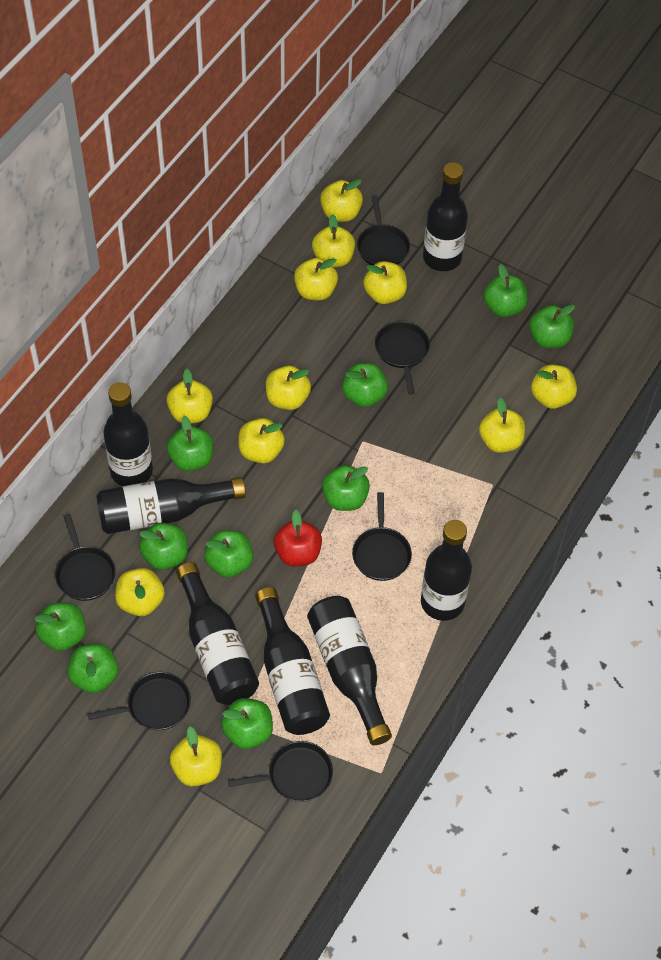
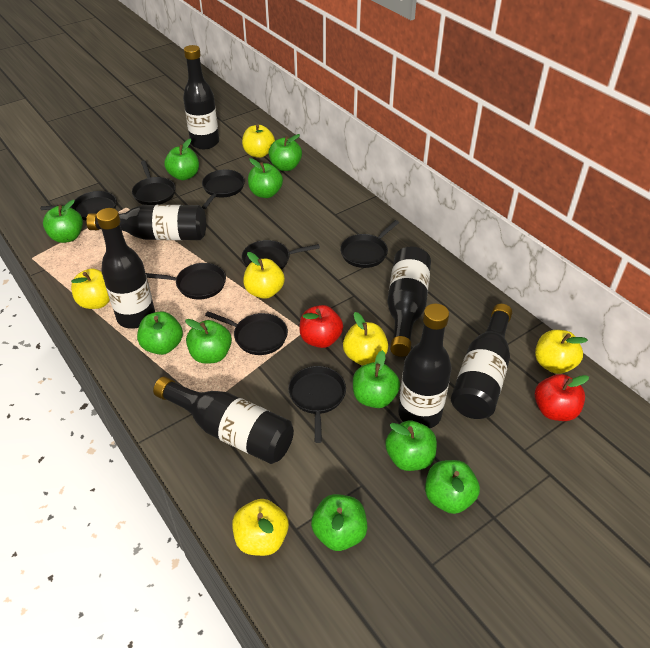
black pan: [55,513,116,601] [88,672,191,730] [228,741,333,802] [352,492,412,581] [357,196,410,265] [375,321,430,395] = 6 -> [41,191,117,220] [132,161,175,205] [146,263,226,300] [202,170,245,209] [205,311,288,355] [241,240,320,270] [288,366,346,443] [340,220,399,268] = 8
red apple: [274,510,322,566] = 1 -> [299,305,343,348] [534,374,589,421] = 2
yellow apple: [115,568,165,616] [166,369,213,424] [170,726,222,787] [238,418,285,463] [265,366,311,410] [294,258,338,300] [312,214,355,267] [320,179,363,222] [363,261,407,304] [479,397,525,453] [531,365,577,409] = 11 -> [71,269,110,309] [232,499,289,556] [242,125,275,158] [243,252,285,299] [343,312,388,365] [535,330,588,374] = 6

